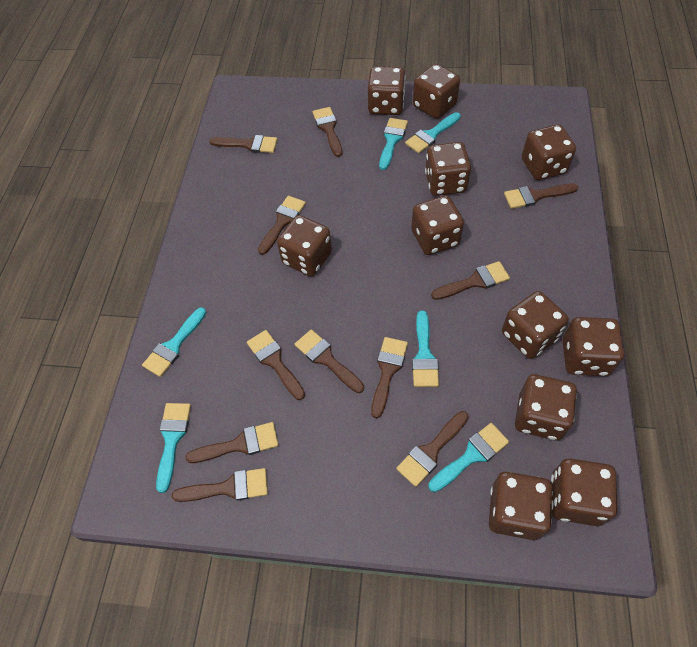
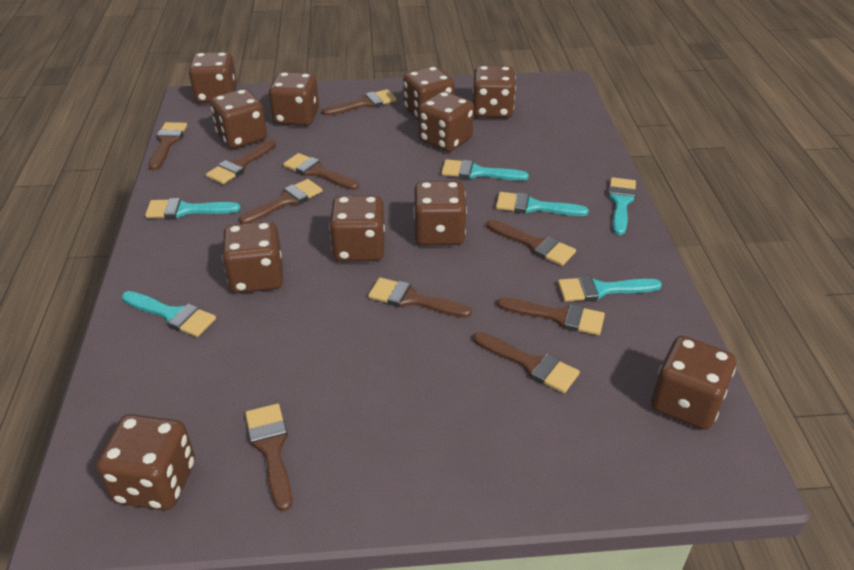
brown brush: [172,468,268,502] [185,422,279,463] [209,135,277,153] [247,330,305,400] [258,196,306,255] [295,329,364,393] [313,107,343,157] [371,337,408,418] [396,411,469,487] [431,261,510,300] [504,184,578,209] = 11 -> [149,122,187,170] [206,140,276,184] [239,179,323,224] [245,404,292,511] [283,153,359,190] [322,89,397,116] [368,277,472,318] [473,332,580,393] [486,220,576,266] [497,297,605,335] = 10

